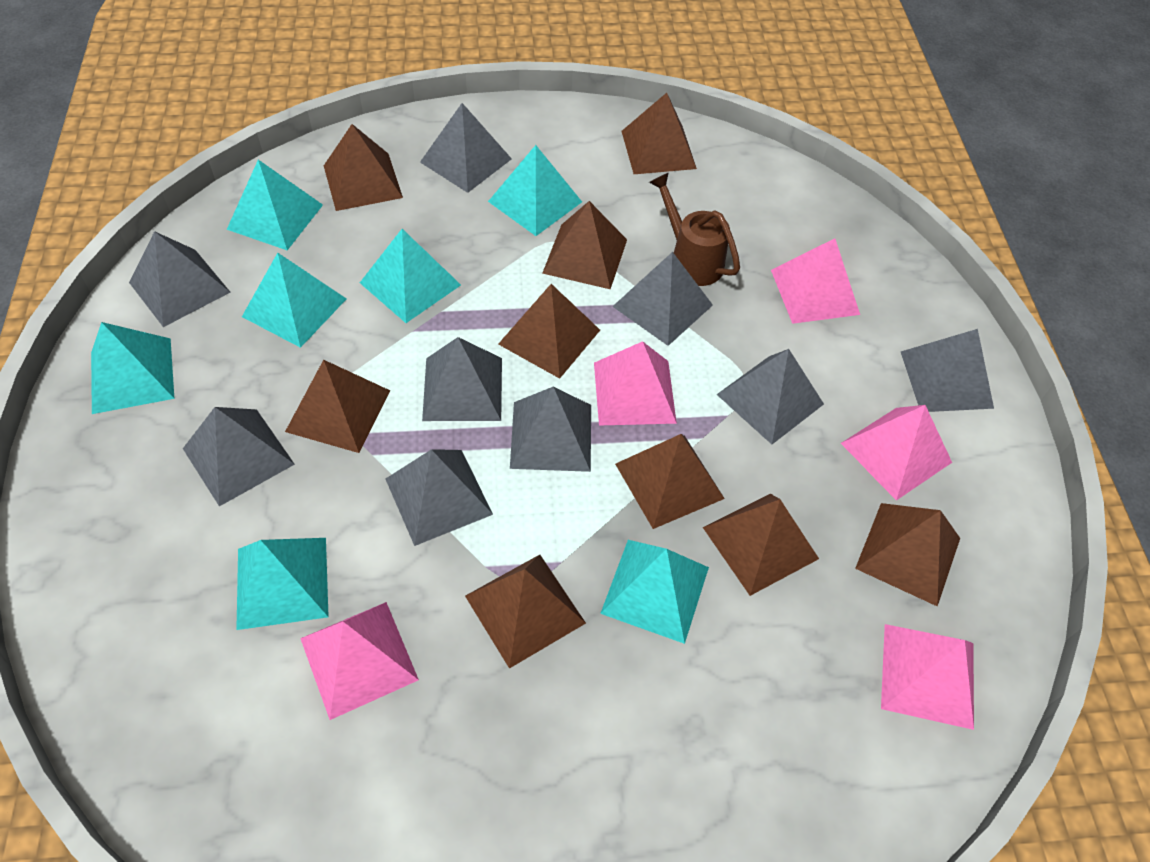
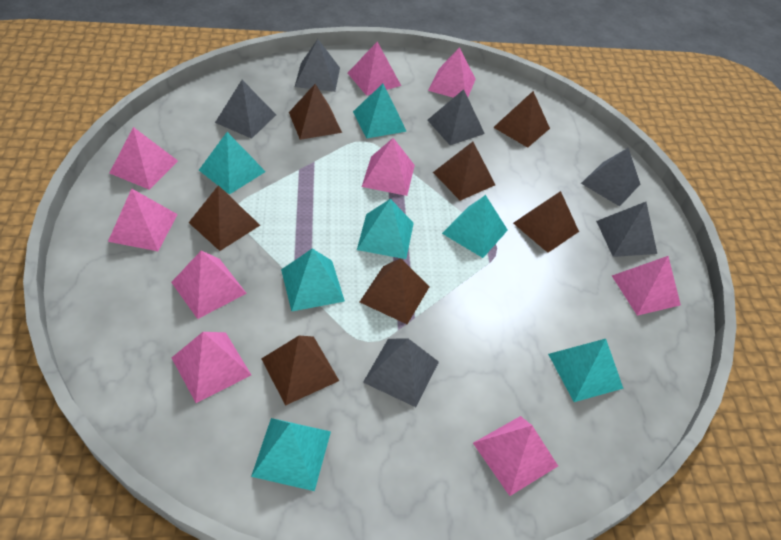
brown pyramid: [285,360,390,453] [324,124,403,211] [465,555,586,669] [498,284,600,379] [542,201,627,289] [615,434,725,529] [622,93,697,174] [703,494,819,596] [855,503,960,606] = 9 -> [189,185,260,251] [261,336,339,406] [289,84,342,140] [360,258,429,324] [433,142,495,201] [493,91,550,148] [513,191,579,253] = 7
brown watering can: [649,172,740,286] = 1 -> none = 0
grey pyramid: [129,231,230,327] [183,407,295,506] [386,449,493,546] [420,103,512,193] [422,337,502,421] [510,387,591,472] [612,252,713,346] [716,349,824,444] [901,329,994,412] = 9 -> [215,80,276,139] [295,39,340,92] [363,338,439,407] [427,89,485,145] [581,148,640,206] [596,202,657,257] = 6
pink pyramid: [300,602,419,720] [594,341,677,425] [771,238,860,324] [841,405,952,501] [881,624,974,730] = 5 -> [108,189,178,251] [110,127,178,190] [171,250,247,319] [172,332,251,403] [348,42,401,96] [362,138,415,196] [428,47,476,98] [473,416,558,496] [612,256,681,316] = 9

